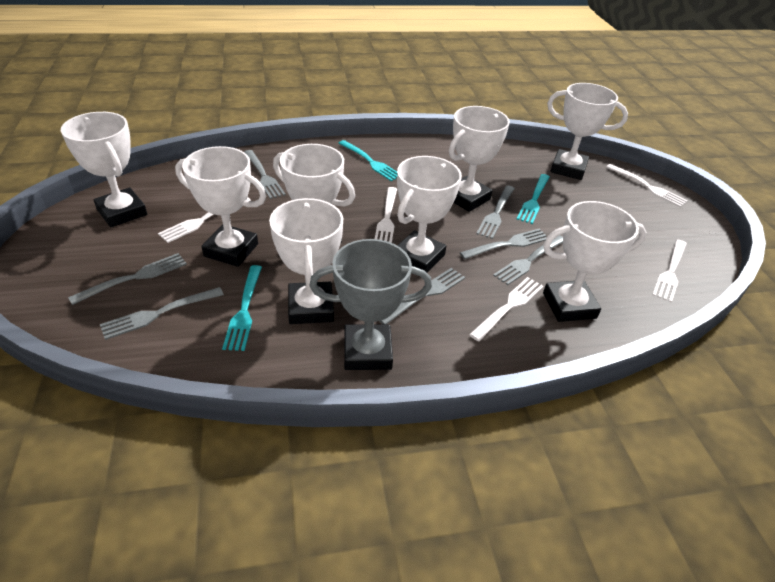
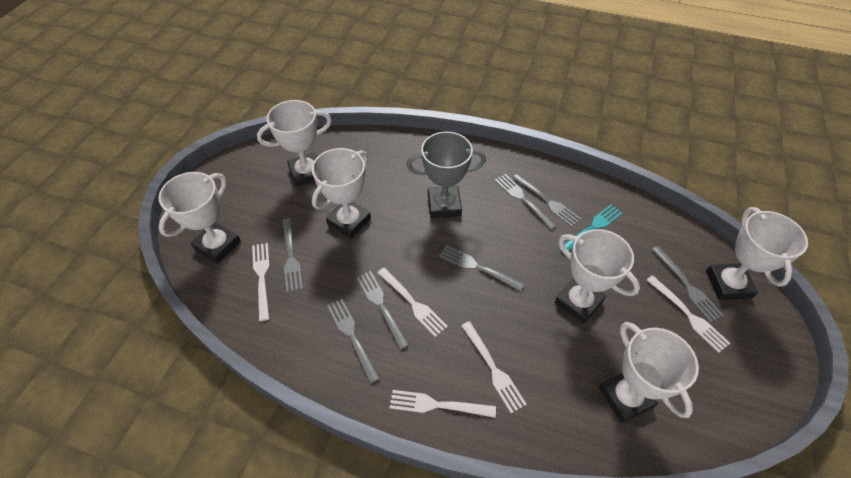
turquoise fork: [222,265,262,351] [338,140,397,181] [516,174,550,224] = 3 -> [558,204,622,253] = 1
white trophy: [61,112,147,227] [175,146,266,267] [269,198,343,324] [273,144,355,244] [397,156,462,273] [449,106,510,212] [543,201,646,322] [547,83,628,180] = 8 -> [158,172,241,264] [257,100,332,187] [312,148,371,239] [555,229,640,324] [599,322,699,423] [706,207,808,300] = 6

